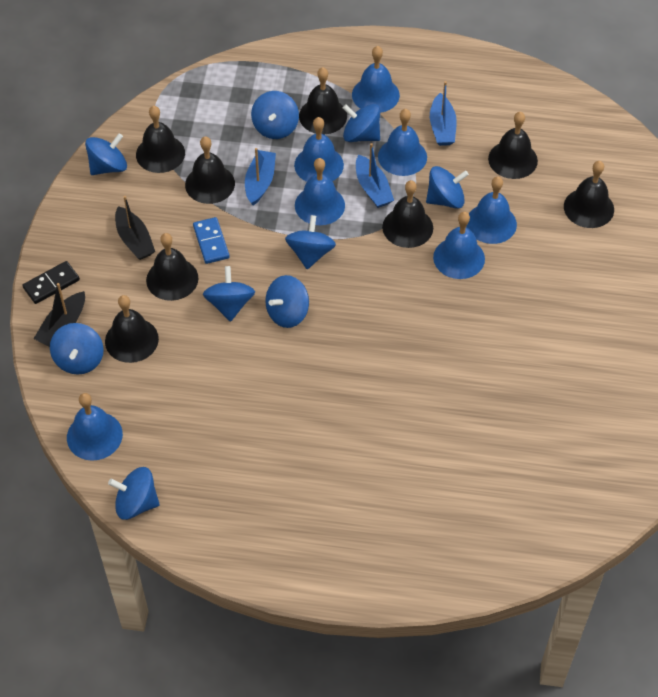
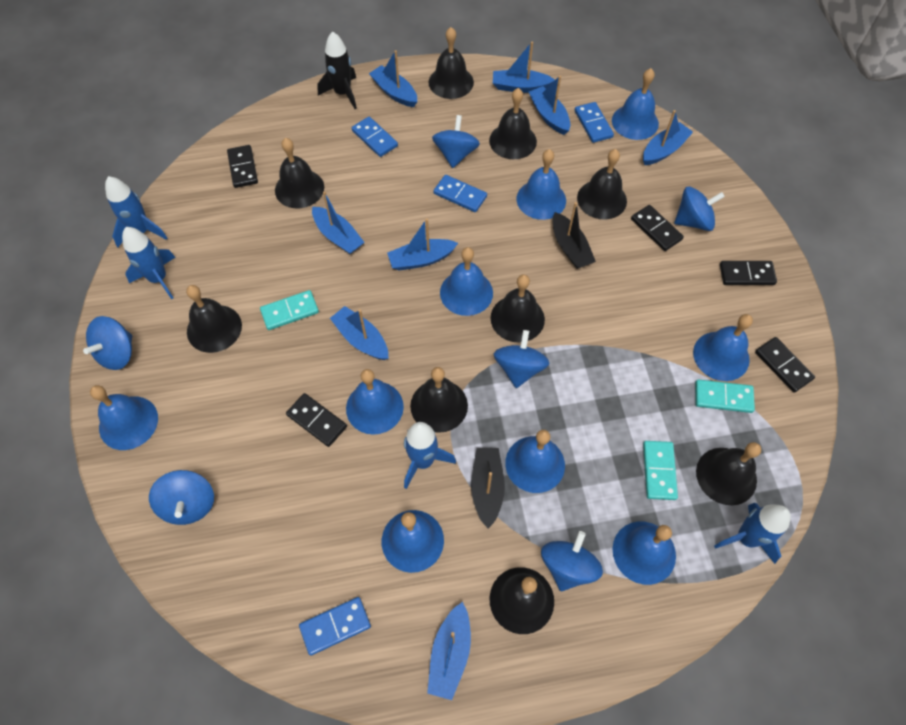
black bell: [105,295,159,363] [136,106,185,173] [146,233,199,301] [185,136,235,204] [299,67,347,134] [382,180,433,248] [488,112,538,179] [564,161,614,228] = 8 -> [186,285,242,353] [275,138,324,208] [410,367,468,433] [428,27,474,99] [489,88,537,159] [490,567,554,634] [491,274,545,343] [577,149,627,220] [696,442,761,505] = 9
black domino: [22,261,80,304] = 1 -> [227,145,258,188] [286,393,347,447] [631,205,684,251] [720,261,777,285] [755,337,815,393] = 5
black rocket: none = 0 -> [317,31,357,109] = 1
blue bell: [67,393,123,461] [294,117,344,182] [295,158,345,225] [352,46,400,113] [378,109,427,176] [433,212,485,279] [466,176,517,244] = 7 -> [90,385,158,450] [346,369,404,435] [382,510,444,573] [440,247,493,316] [505,430,565,493] [517,149,566,220] [612,68,659,140] [613,521,676,585] [693,314,753,381] = 9
blue boat: [245,148,276,205] [356,143,394,208] [430,81,457,146] = 3 -> [312,191,364,254] [330,306,389,360] [369,50,417,107] [387,218,458,271] [427,602,471,700] [493,42,555,93] [529,76,570,135] [643,110,693,165] = 8
blue domino: [193,217,230,264] = 1 -> [299,597,371,656] [352,117,398,157] [434,175,487,212] [575,102,614,143] = 4
blue rocket: none = 0 -> [105,176,167,247] [122,227,175,299] [404,422,456,489] [714,503,791,564] = 4
blue spinning top: [50,323,104,375] [85,134,127,175] [108,467,160,520] [203,266,255,322] [251,91,299,139] [265,275,309,328] [285,215,336,269] [343,104,380,142] [426,166,469,209] = 9 -> [83,316,132,370] [149,470,214,525] [432,115,480,168] [493,330,549,388] [541,531,603,591] [674,187,725,231] = 6
turquoise domino: none = 0 -> [260,290,319,330] [643,441,678,500] [695,379,755,413] = 3

